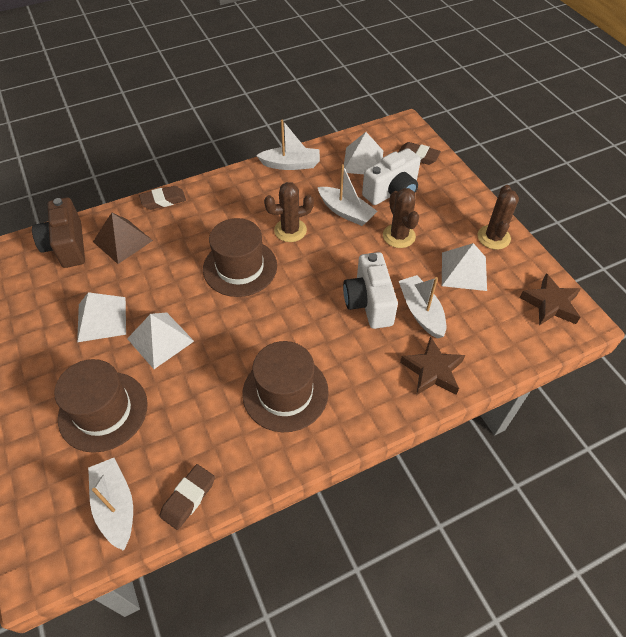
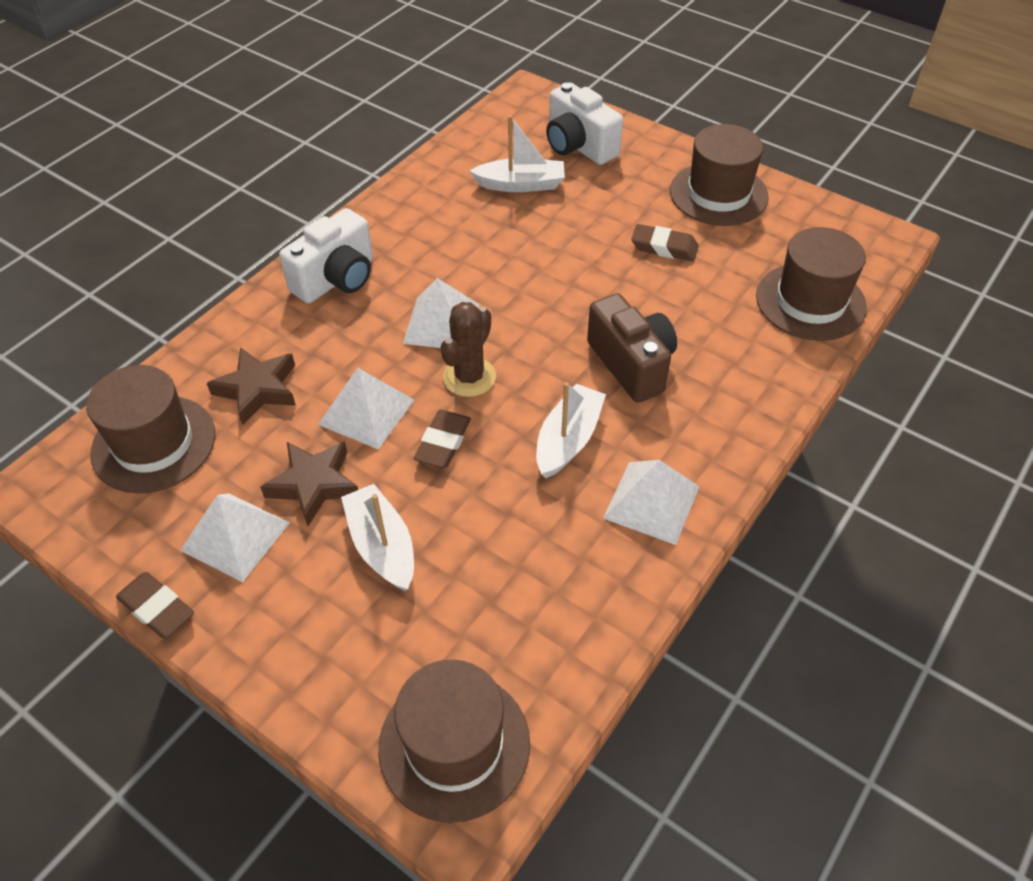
brown cactus: [264,182,314,242] [383,188,419,248] [477,185,519,250] = 3 -> [441,302,496,397] = 1
brown hat: [54,359,148,453] [203,218,277,297] [242,341,329,432] = 3 -> [86,365,215,493] [379,659,530,823] [670,124,769,226] [756,227,867,341] = 4
brown pyramid: [93,213,153,264] = 1 -> none = 0
white boat: [88,458,133,551] [256,120,320,170] [318,164,377,226] [399,275,446,339] = 4 -> [341,484,414,591] [470,115,565,192] [536,382,606,478] = 3

